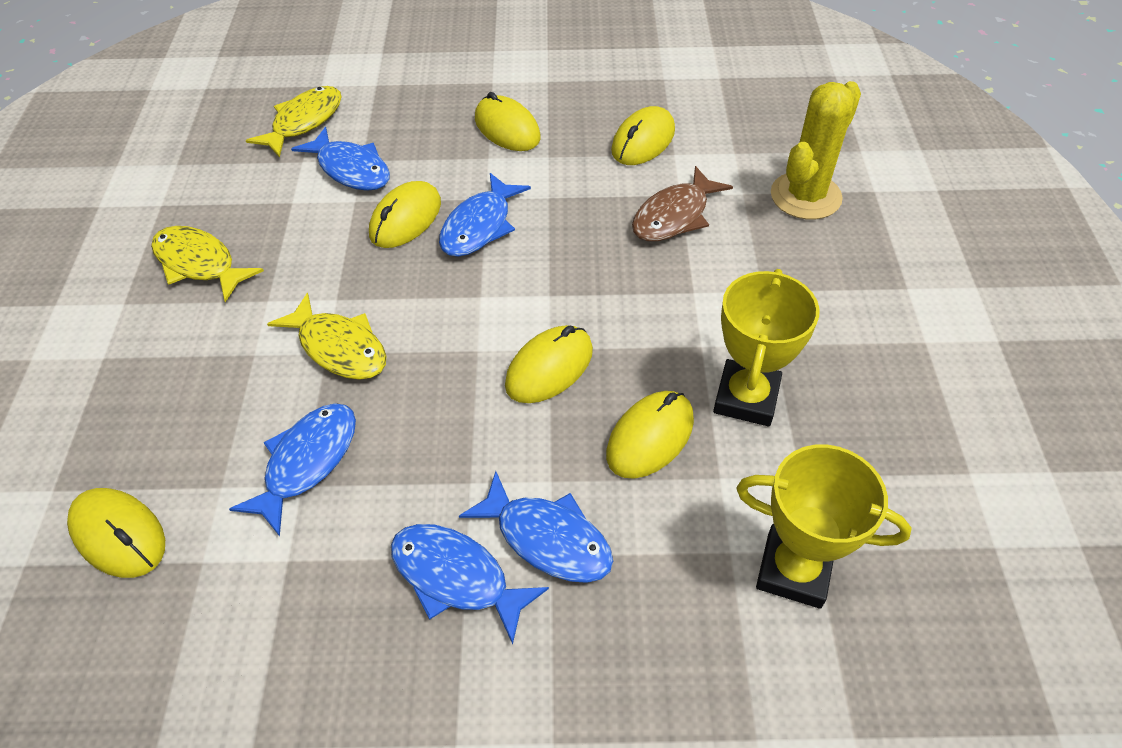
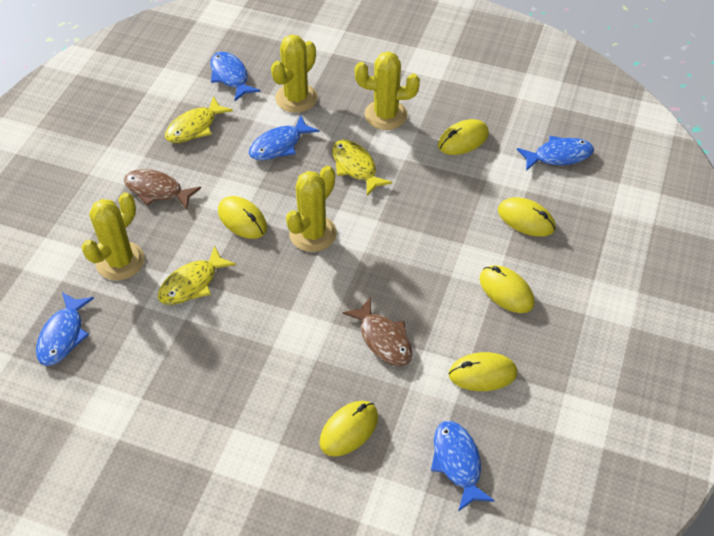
brown fish: [632,166,733,241] = 1 -> [124,169,201,210] [343,297,413,366] = 2
yellow cactus: [771,81,861,220] = 1 -> [82,192,145,280] [271,35,318,113] [286,166,337,252] [355,51,420,130] = 4
yellow trophy: [713,269,819,426] [736,445,912,609] = 2 -> none = 0

